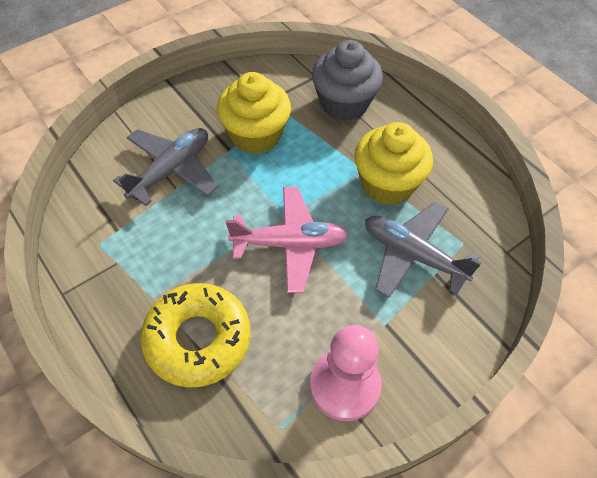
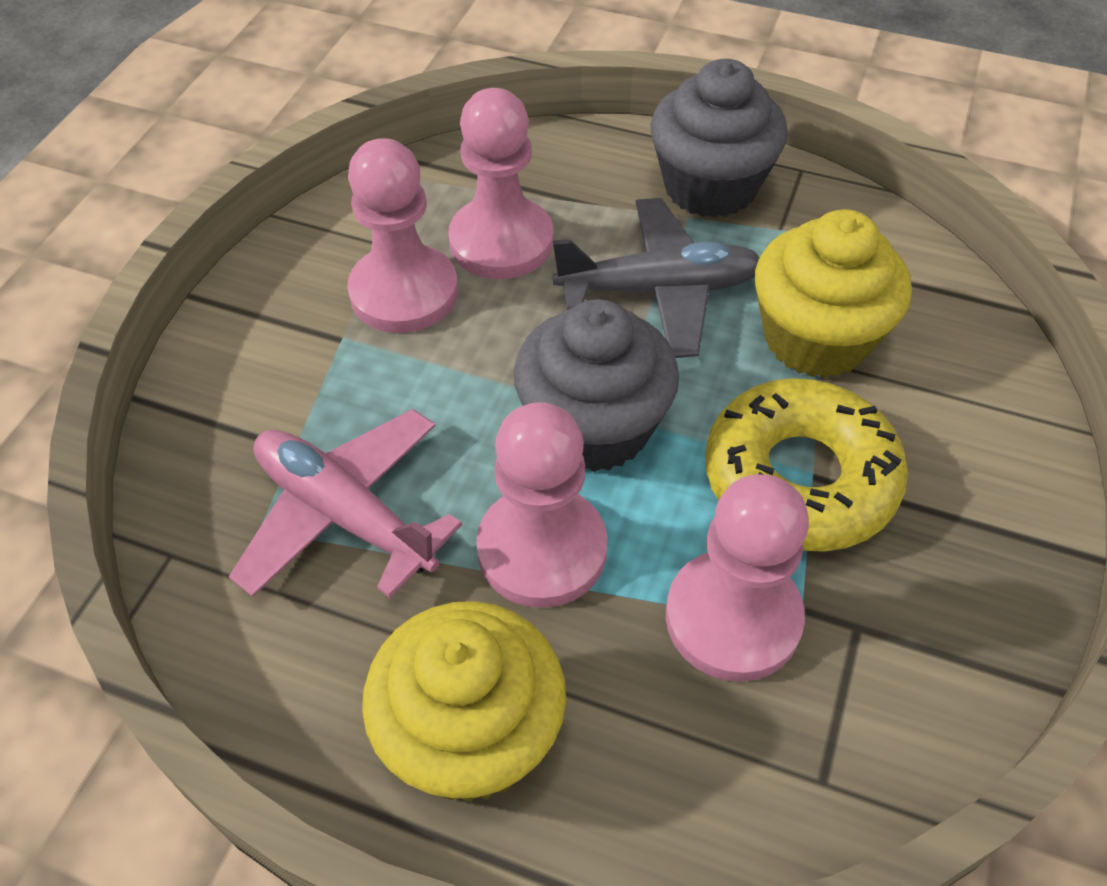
grey cupcake: [312,40,383,121] = 1 -> [514,299,679,472] [650,59,788,218] = 2
grey plane: [113,128,218,206] [365,202,481,298] = 2 -> [553,198,759,358] = 1
pink pawn: [310,325,382,421] = 1 -> [347,138,458,333] [448,88,553,279] [476,402,607,608] [666,474,809,682] = 4

